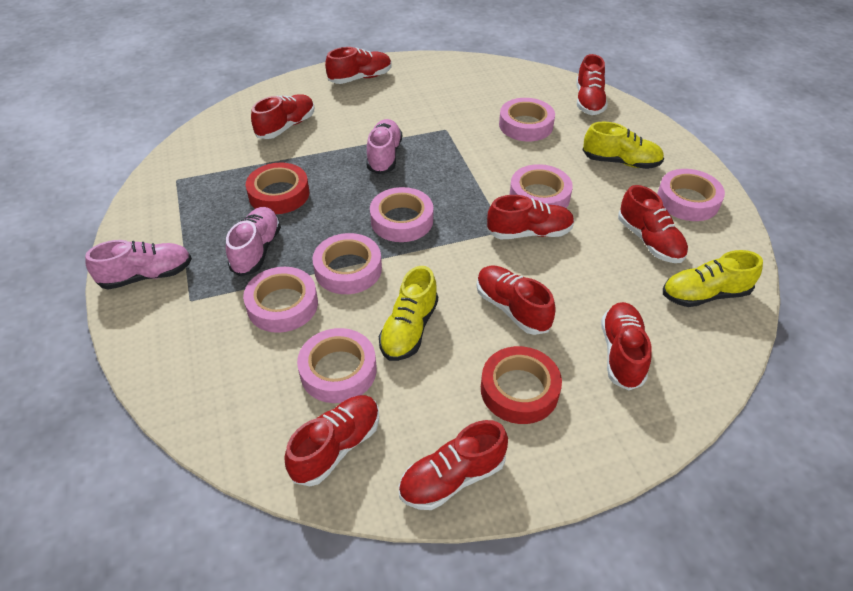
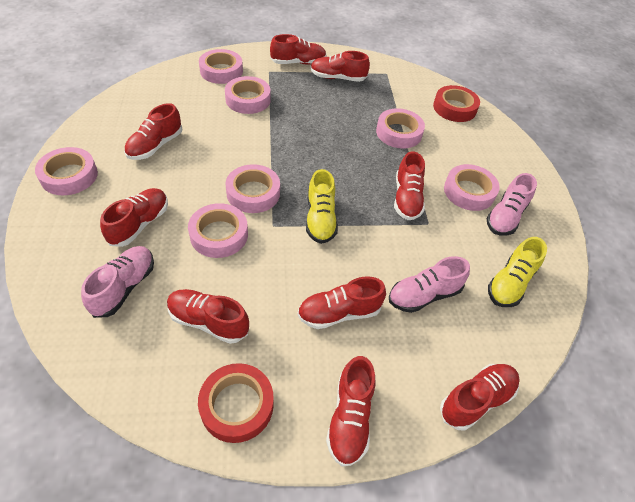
yellow shoe: [379,266,438,361] [583,122,664,169] [663,250,763,307] = 3 -> [306,169,338,244] [488,237,547,307] = 2

